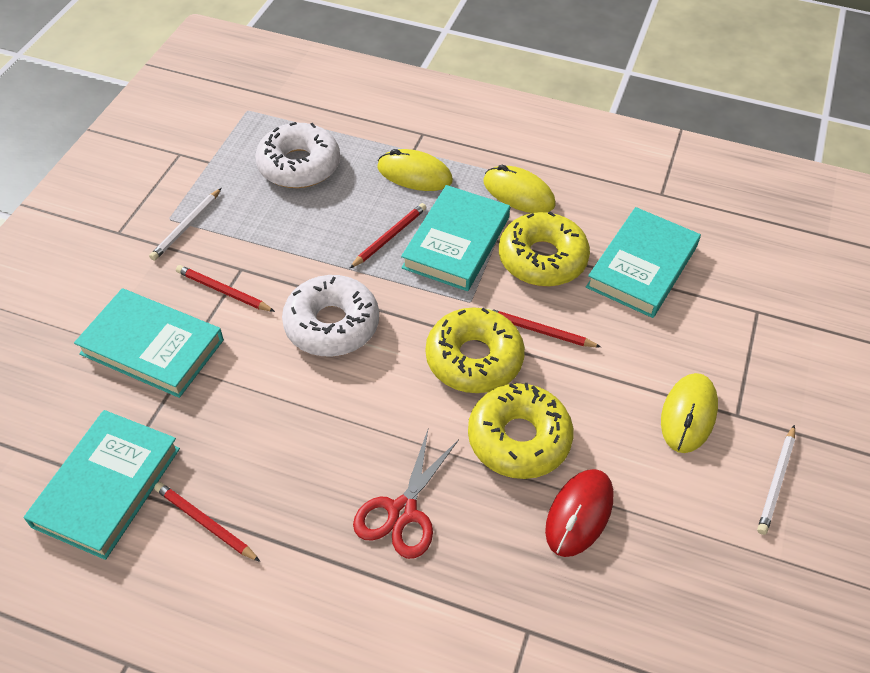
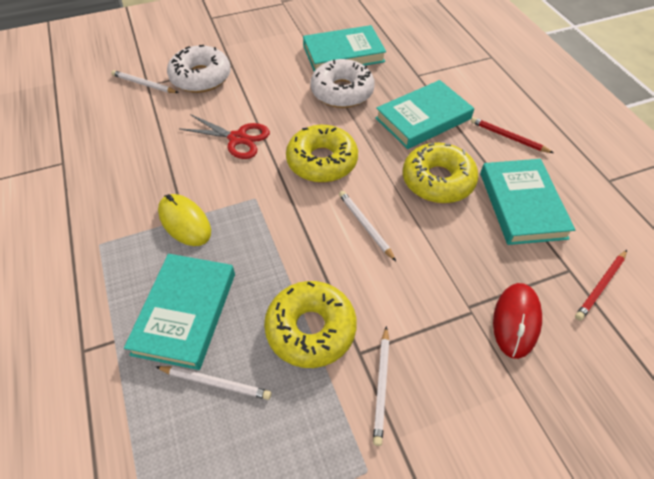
red pencil: [154,482,260,562] [176,265,275,312] [349,203,427,269] [486,308,601,347] = 4 -> [471,117,553,153] [575,250,627,321] = 2
white pencil: [149,188,221,261] [757,425,795,535] = 2 -> [111,70,178,93] [156,366,271,400] [339,191,396,261] [373,326,389,446] = 4
yellow mouse: [377,149,453,191] [483,165,556,213] [661,373,718,453] = 3 -> [158,194,211,246] = 1

